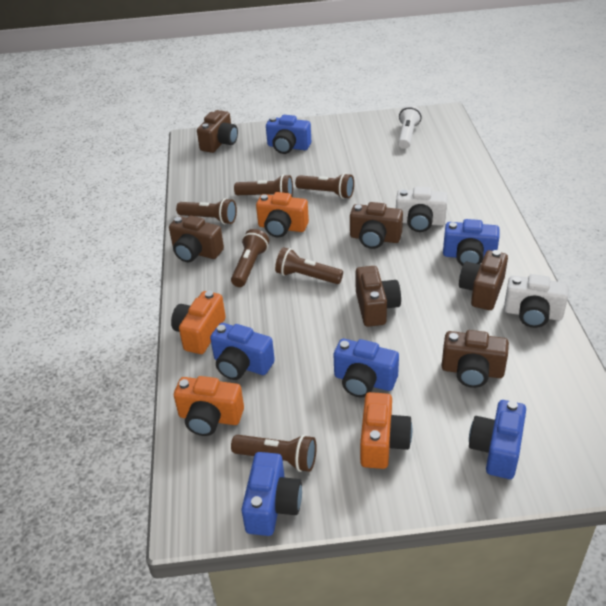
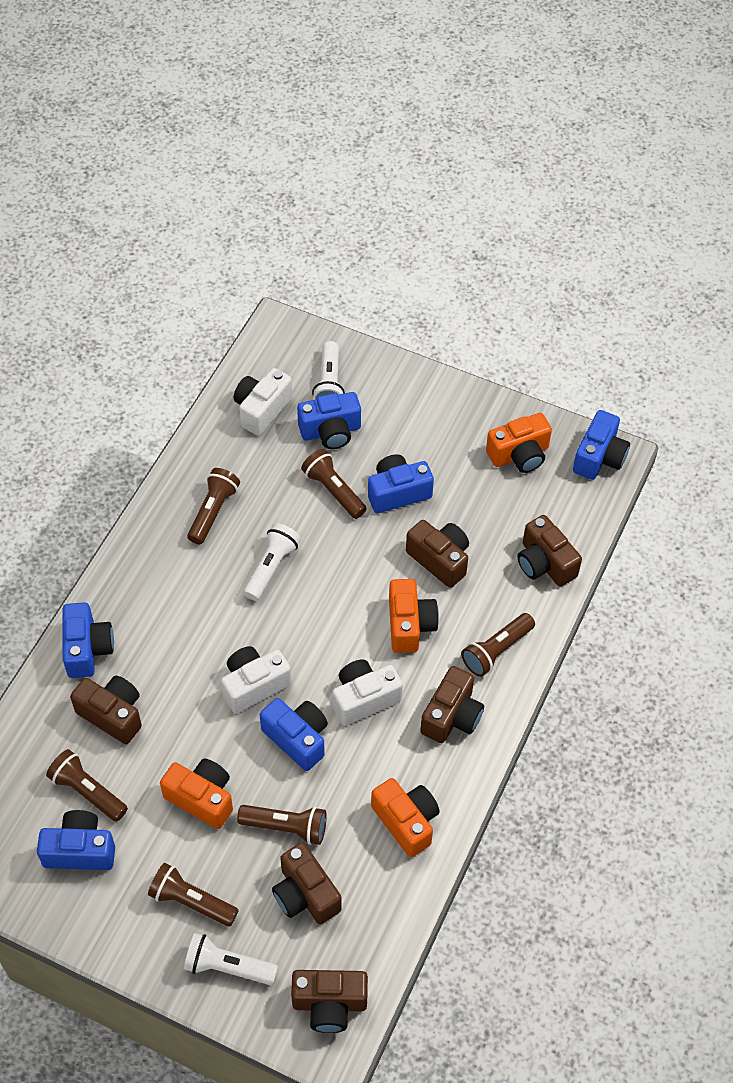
white camera: [396,186,448,232] [504,274,569,328] = 2 -> [221,646,291,714] [234,368,292,436] [332,659,403,726] = 3
white flashlight: [398,105,422,149] = 1 -> [184,933,278,985] [243,523,301,601] [312,341,345,400] = 3

